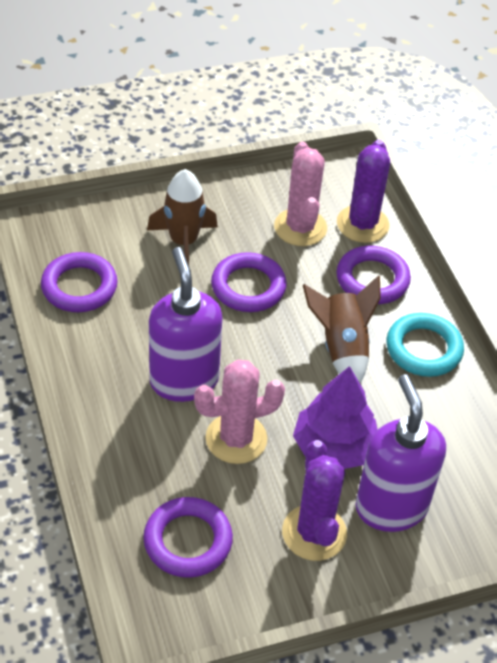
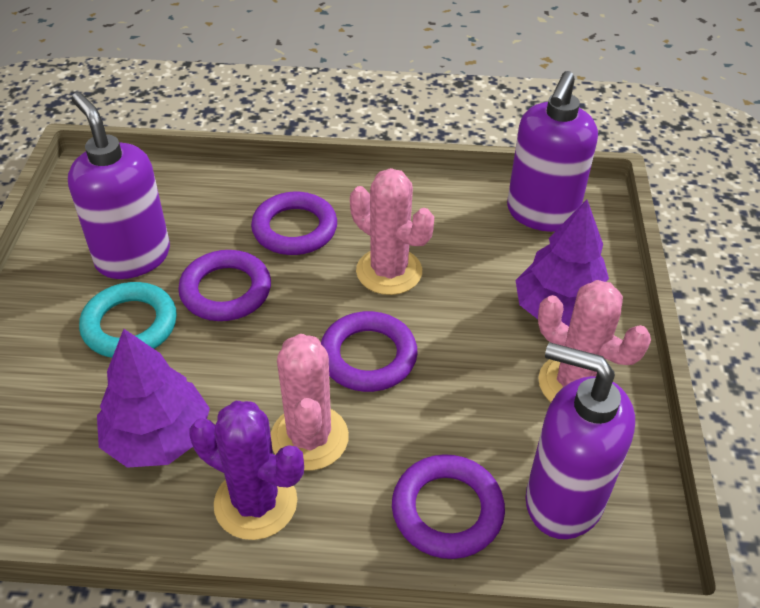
brown rocket: [147,169,218,265] [303,276,381,383] = 2 -> none = 0
pink cactus: [194,360,285,464] [274,142,327,246] = 2 -> [271,334,349,471] [350,168,434,295] [538,280,651,402] = 3
purple cactus: [282,440,347,561] [337,140,390,243] = 2 -> [189,401,304,540] = 1
purple soap dispenser: [149,247,222,402] [355,374,446,532] = 2 -> [68,92,170,279] [507,71,598,232] [525,342,635,539] = 3
purple tree: [293,366,378,469] = 1 -> [97,329,210,468] [515,199,609,326] = 2

